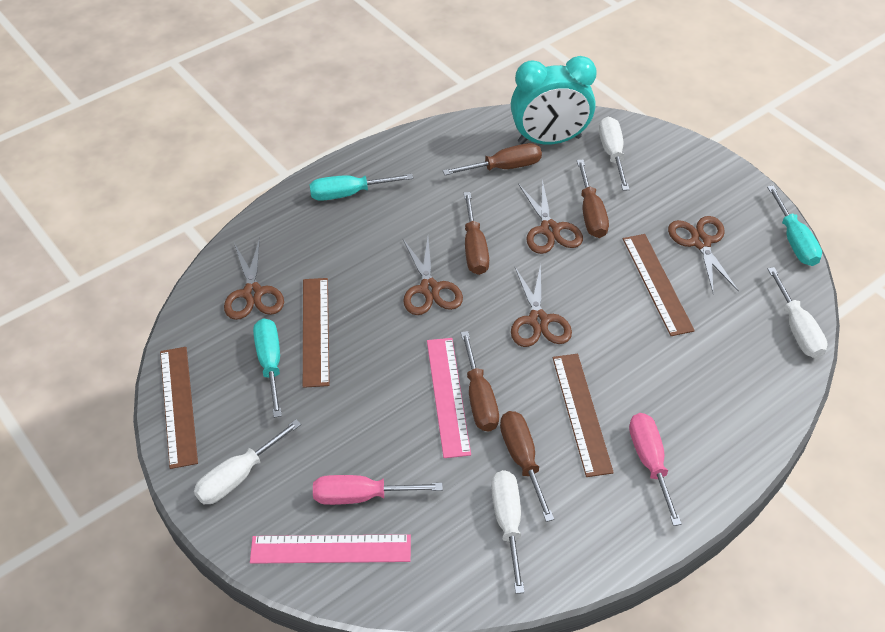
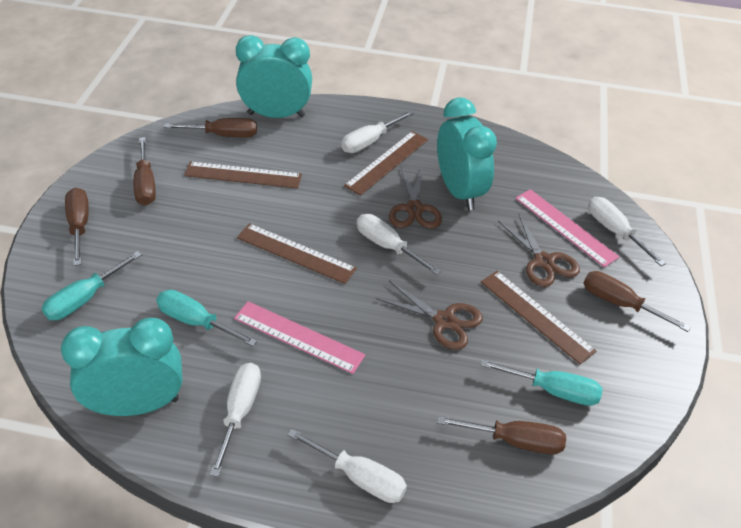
brown scissors: [224,238,284,320] [403,237,463,315] [511,264,572,347] [519,179,583,254] [668,216,739,292] = 5 -> [376,281,483,350] [389,167,442,229] [498,213,580,287] = 3
pink screwdriver: [313,475,443,505] [629,413,682,526] = 2 -> none = 0
turquoise clock: [511,56,597,145] = 1 -> [61,318,183,416] [236,35,312,118] [437,97,497,210] = 3
white screwdriver: [194,419,301,504] [491,470,525,594] [599,117,630,191] [768,267,827,358] = 4 -> [210,363,261,477] [288,429,407,503] [341,111,414,153] [357,214,441,275] [588,197,666,266] = 5

